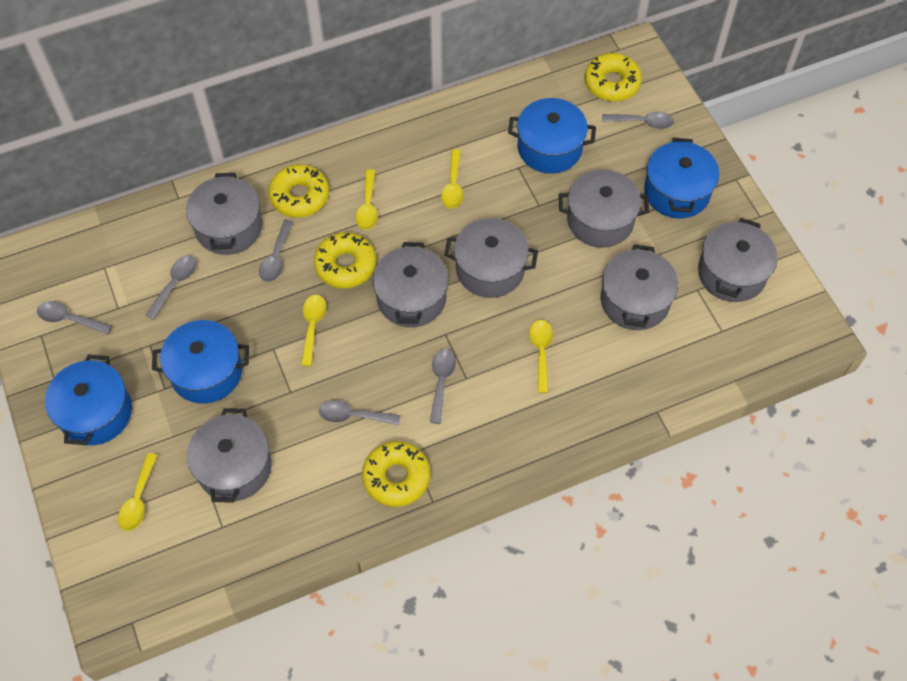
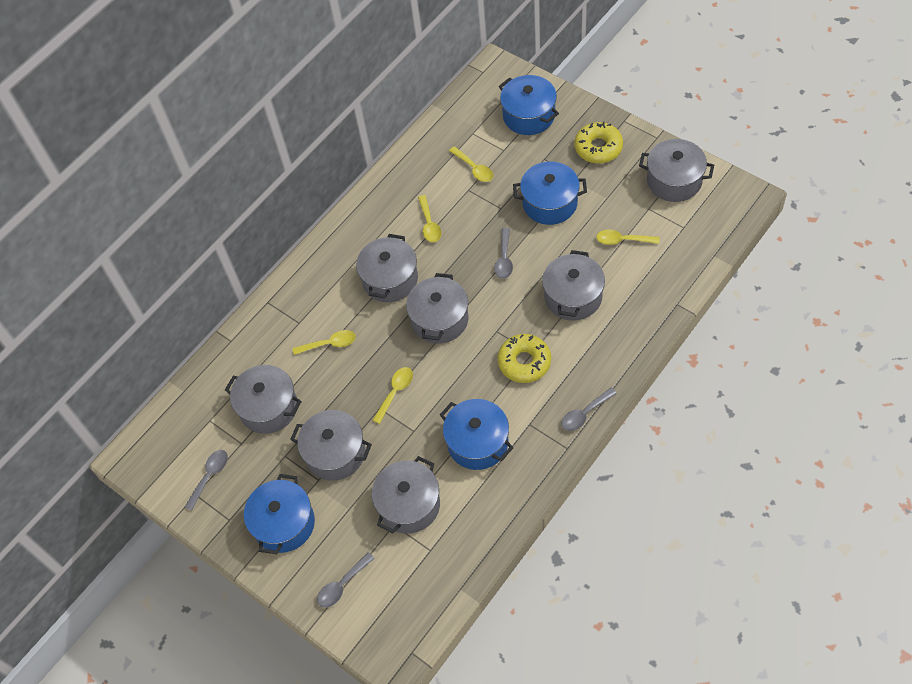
grey spoon: [37,301,112,335] [146,255,196,319] [259,220,294,282] [319,400,400,425] [430,349,456,424] [602,112,674,129] = 6 -> [185,450,228,511] [317,552,375,608] [494,228,513,279] [561,388,617,431] = 4
yellow donut: [269,164,329,217] [314,232,376,288] [362,441,430,507] [584,53,642,102] = 4 -> [498,334,551,383] [575,121,623,163] = 2

